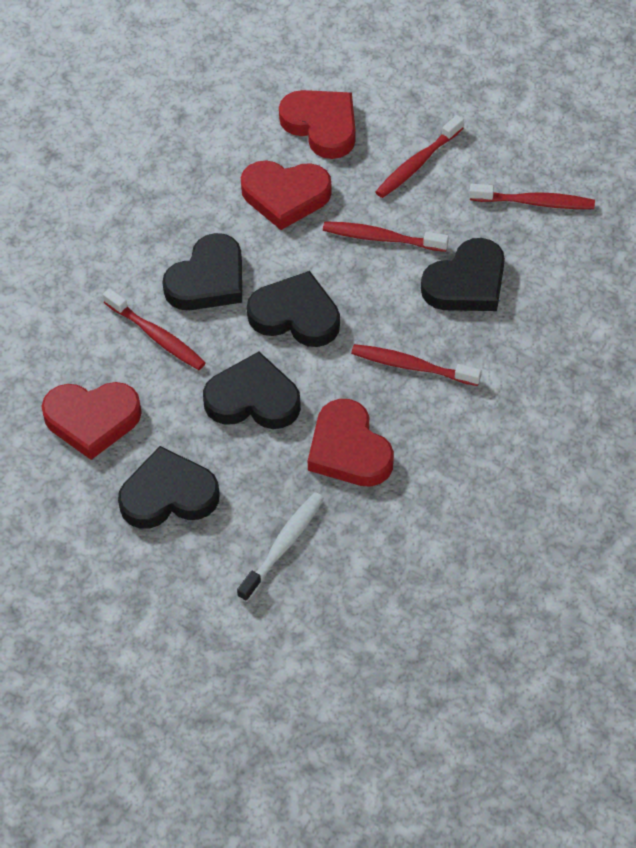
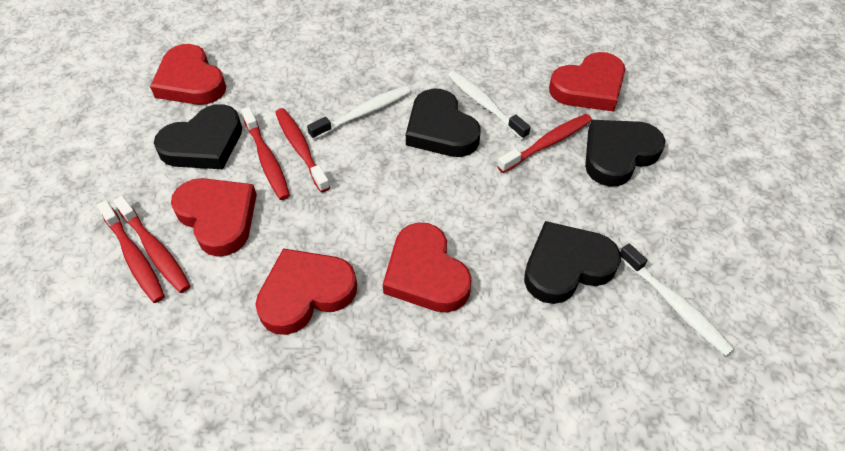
black heart: [118,446,219,529] [162,233,242,310] [203,352,301,429] [247,271,340,347] [421,238,505,311] = 5 -> [154,104,242,169] [406,89,481,157] [524,221,621,304] [585,120,665,187] = 4
red heart: [41,382,142,460] [241,160,332,230] [279,90,355,159] [308,399,394,487] = 4 -> [150,44,226,105] [171,178,257,257] [255,248,357,335] [383,222,472,312] [549,52,625,112] = 5
white toothbrush: [237,492,324,602] = 1 -> [307,86,410,140] [448,71,531,140] [620,243,735,356] = 3

